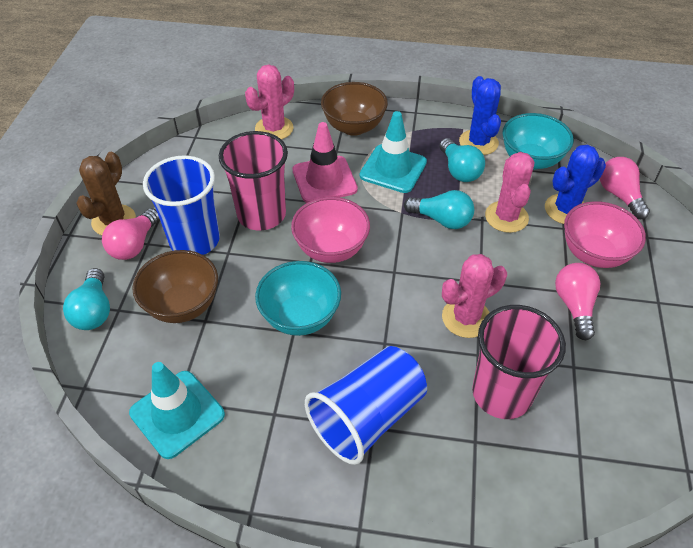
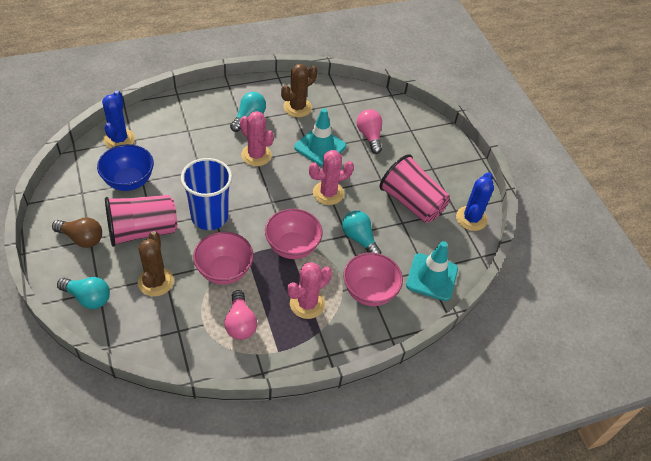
blue bowl: none = 0 -> [97,144,154,191] = 1
blue cup: [143,156,220,255] [305,346,427,465] = 2 -> [181,158,232,230] = 1
brown bowl: [132,250,218,323] [321,82,388,136] = 2 -> none = 0
brown cactus: [76,152,136,235] = 1 -> [138,231,174,296] [281,64,317,117] = 2
brown light bulb: none = 0 -> [52,217,102,248] = 1
pink bowl: [291,197,370,263] [564,201,646,268] = 2 -> [193,231,254,285] [265,209,323,259] [343,253,403,306] = 3
pink light bulb: [102,208,160,260] [555,263,600,340] [600,157,650,219] = 3 -> [224,290,257,340] [357,109,382,154] = 2
pink traffic cone: [292,122,358,203] = 1 -> none = 0
turquoise bowl: [255,261,341,336] [503,113,574,170] = 2 -> none = 0

